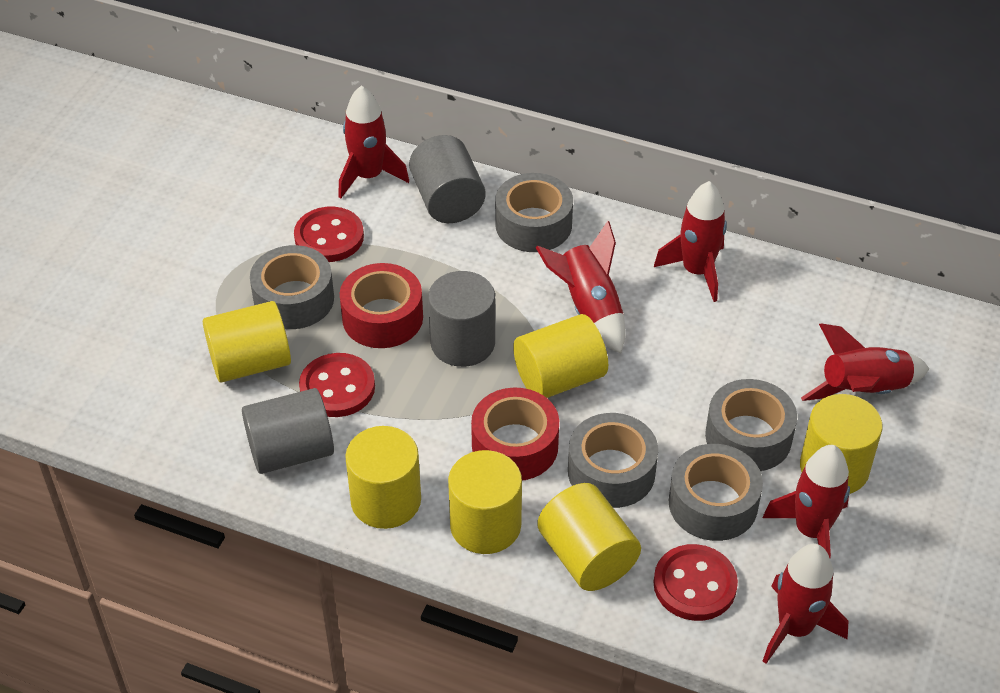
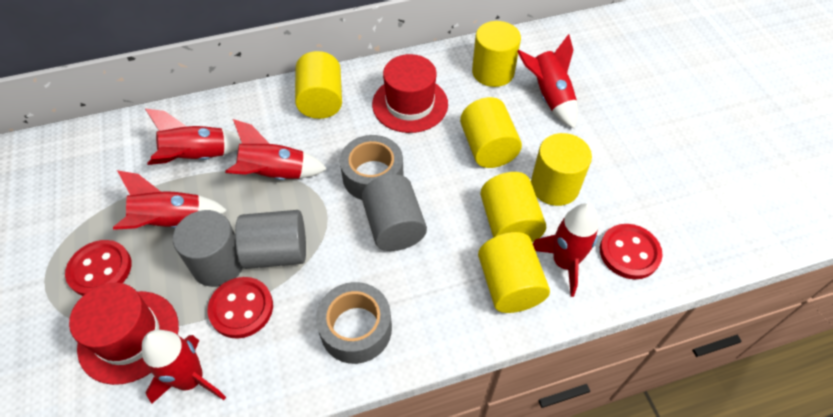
grey tape: [250,245,334,329] [495,173,573,252] [568,413,658,508] [669,444,763,541] [705,379,797,471] = 5 -> [316,282,392,364] [340,135,403,200] = 2
red hat: none = 0 -> [69,283,179,385] [372,54,448,133] = 2
red tape: [340,263,423,348] [471,388,559,480] = 2 -> none = 0

